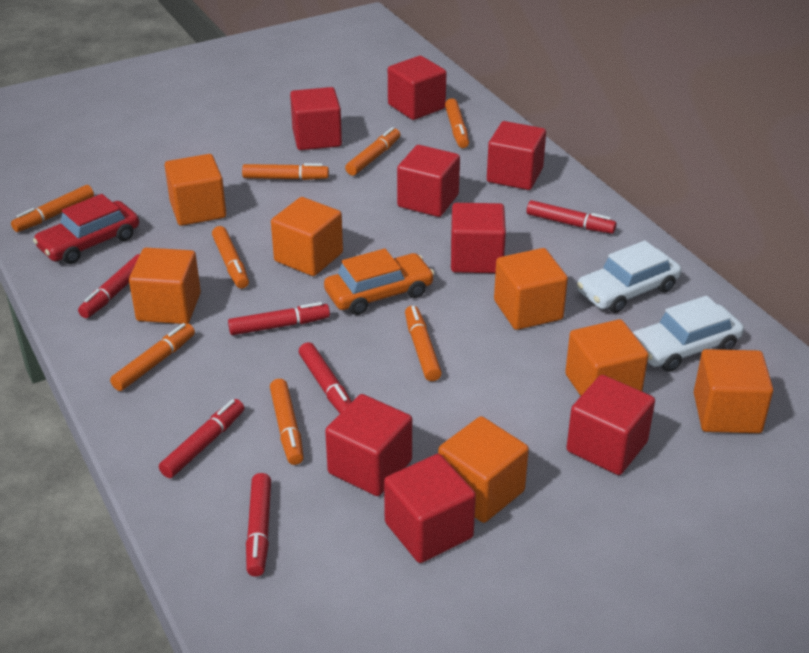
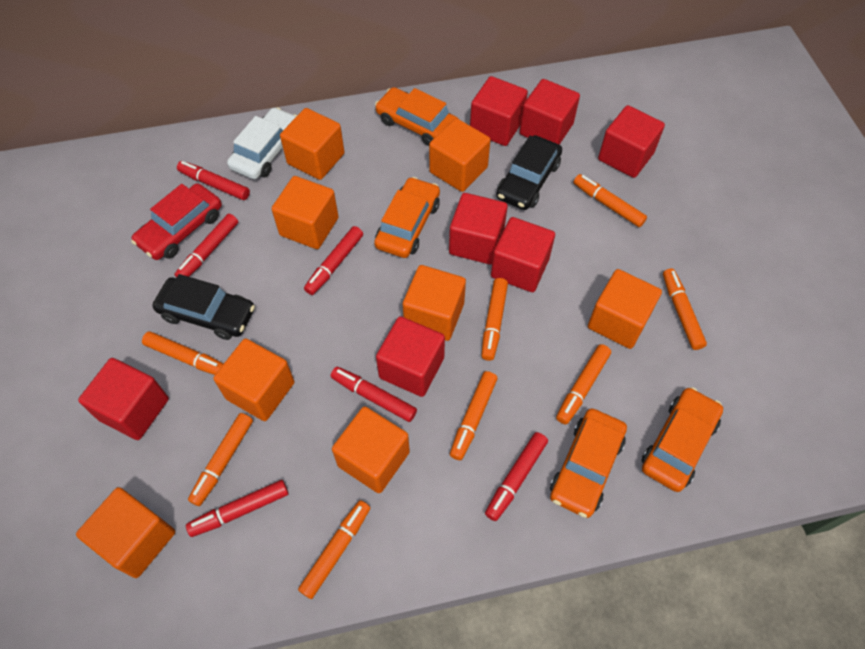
black car: none = 0 -> [152,274,255,340] [496,135,562,210] = 2
orange car: [324,249,435,315] = 1 -> [374,177,440,258] [375,87,458,146] [550,408,627,518] [642,387,723,492] = 4
orange cube: [129,248,201,324] [165,154,226,226] [271,197,343,276] [438,416,529,523] [494,248,568,330] [565,319,649,396] [694,349,773,433] = 7 -> [76,487,175,578] [213,338,294,421] [272,176,339,249] [280,108,344,180] [332,406,410,493] [403,265,466,341] [429,118,490,192] [588,269,662,349] = 8
red cube: [290,87,342,150] [325,394,412,496] [384,454,476,563] [388,56,446,120] [397,145,460,217] [451,203,506,273] [487,121,546,190] [566,375,655,475] = 8 -> [78,358,169,440] [376,316,445,397] [449,193,508,265] [470,76,528,146] [491,217,555,292] [519,79,580,145] [598,105,665,178] = 7
white car: [577,240,681,313] [633,296,744,372] = 2 -> [227,107,297,179] = 1

